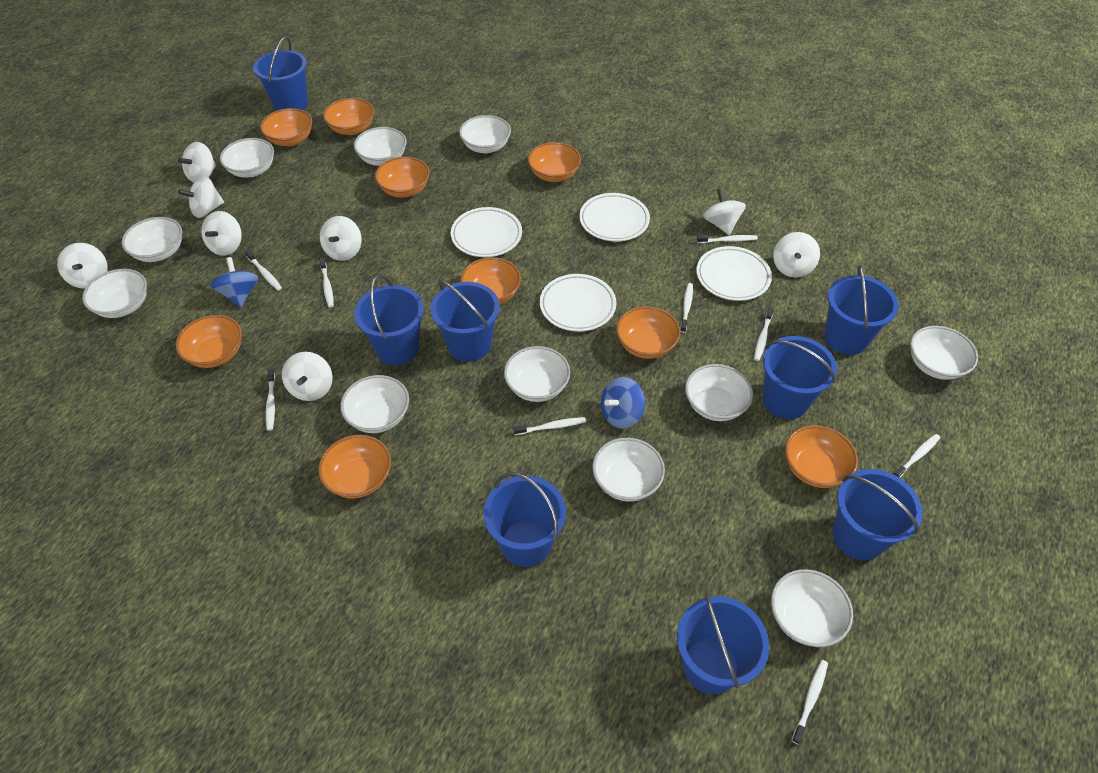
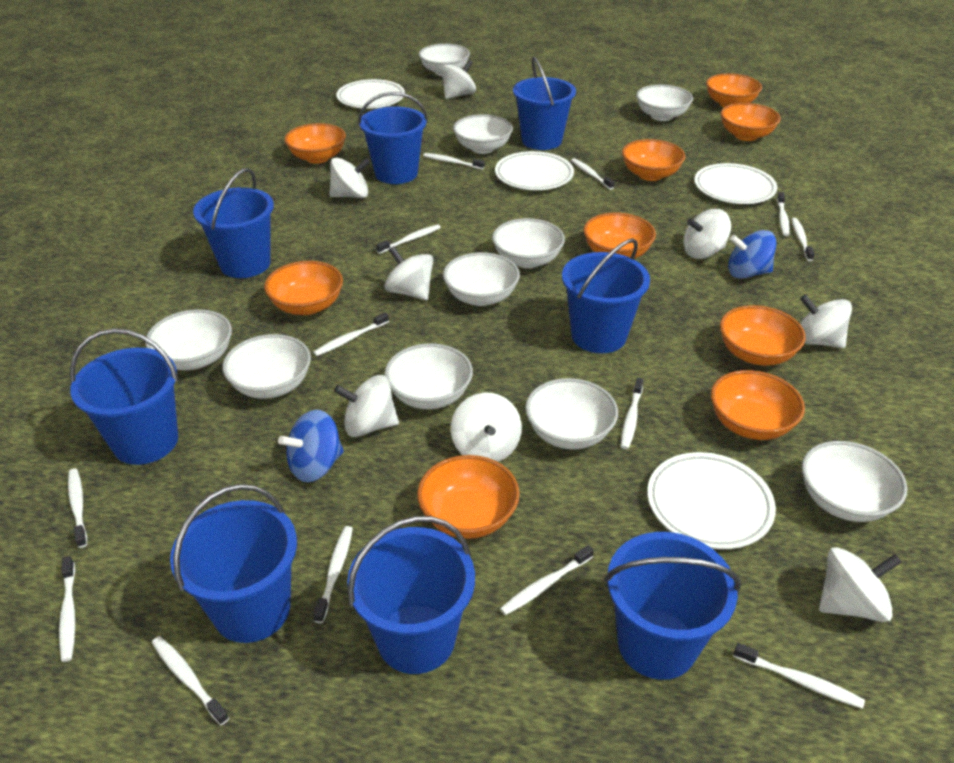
white bowl: [82,269,147,318] [122,217,182,262] [220,138,274,178] [340,375,409,433] [354,127,407,166] [459,115,511,153] [504,346,570,402] [592,438,665,502] [685,364,753,421] [771,569,853,647] [910,326,978,380] = 11 -> [145,309,232,370] [222,334,311,399] [384,344,473,409] [419,44,470,76] [443,252,520,306] [453,114,513,154] [492,218,565,268] [525,378,618,449] [636,85,693,121] [802,441,908,522] = 10
white toothbrush: [245,250,282,290] [266,369,275,431] [319,258,334,308] [513,417,586,435] [680,283,693,333] [697,235,758,243] [754,307,774,361] [792,660,828,744] [894,434,940,478] = 9 -> [59,556,75,662] [68,469,87,548] [152,636,229,725] [313,312,389,356] [313,526,353,623] [376,224,441,254] [423,153,485,169] [500,545,594,615] [571,158,614,190] [621,378,644,449] [733,643,865,709] [777,192,790,236] [791,218,815,261] = 13

